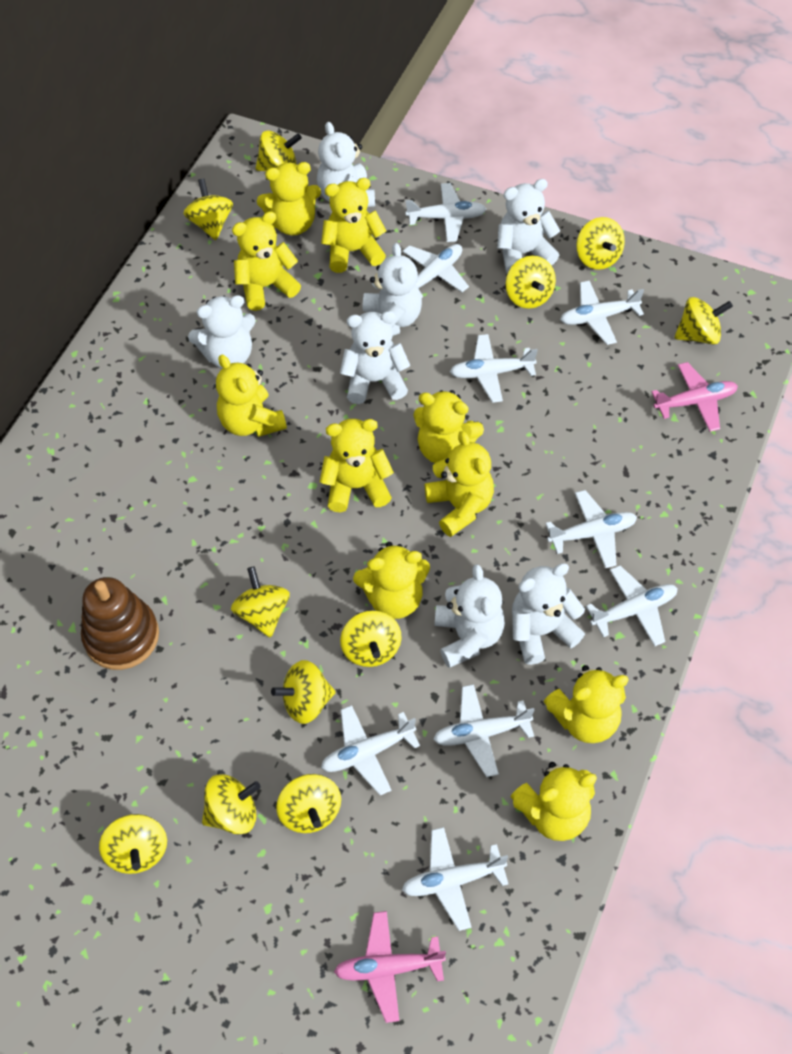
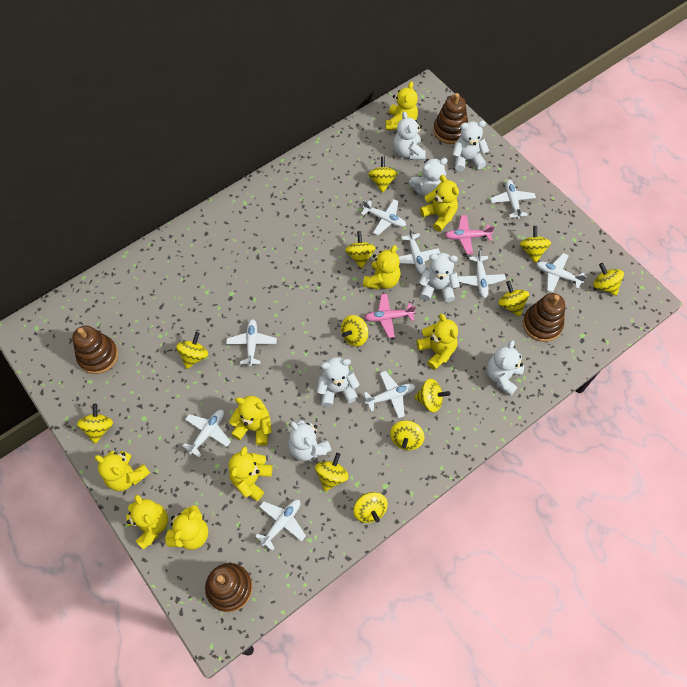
brown stacking toy: [81,577,159,670] = 1 -> [72,326,118,374] [205,563,252,612] [433,93,468,144] [523,293,565,342] = 4
yellow spinning top: [99,814,167,874] [183,179,233,240] [202,774,261,835] [231,566,290,638] [255,130,302,171] [271,660,336,724] [276,774,341,833] [340,610,402,667] [506,256,556,309] [576,217,625,270] [674,297,733,345] = 11 -> [77,404,113,444] [176,332,208,369] [315,453,349,491] [341,315,368,347] [345,231,376,269] [354,492,388,523] [368,157,397,193] [390,420,425,450] [414,379,450,412] [498,281,529,317] [520,226,551,263] [593,263,624,296] = 12
yellow teddy bear: [216,355,287,437] [232,211,301,311] [257,162,321,236] [320,419,394,512] [321,178,386,273] [353,542,430,619] [414,390,484,463] [425,431,494,537] [510,762,597,841] [544,665,629,743] = 10 -> [95,451,150,491] [126,495,168,550] [165,505,208,550] [229,396,272,446] [229,447,273,501] [363,245,401,290] [386,81,418,130] [417,314,458,370] [420,175,459,232] = 9

